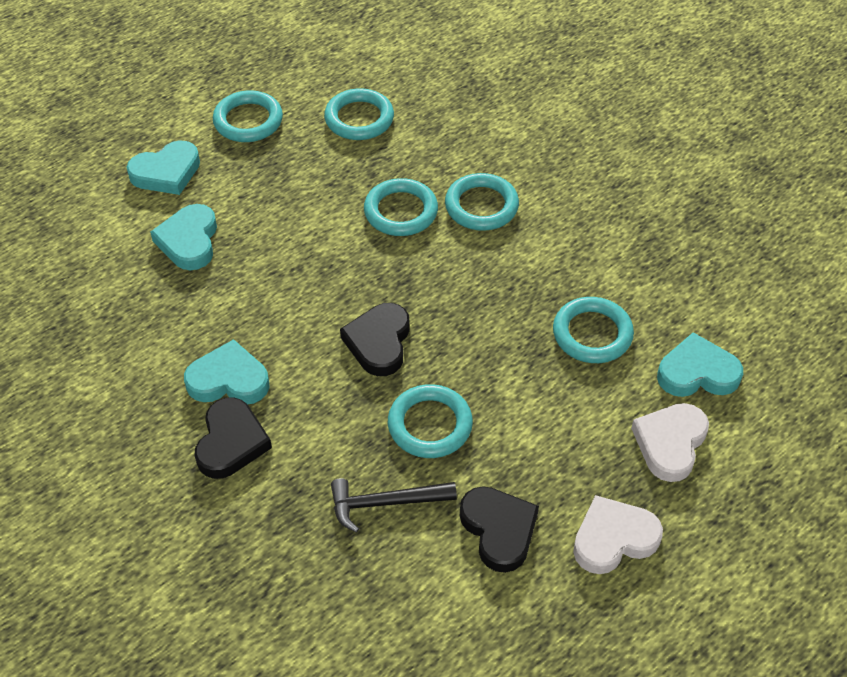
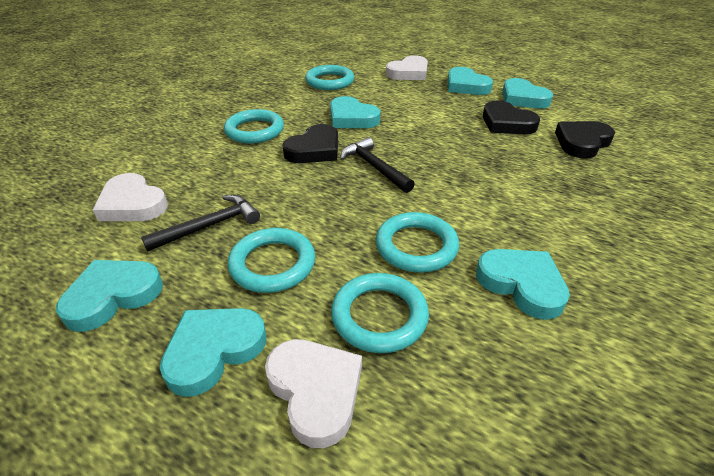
black hammer: [331,478,457,533] = 1 -> [141,195,260,252] [340,137,415,193] = 2
turquoise heart: [126,140,200,195] [150,204,217,270] [184,339,270,404] [657,332,743,397] = 4 -> [56,260,163,332] [160,308,267,397] [330,96,380,128] [447,67,493,95] [476,249,570,320] [502,78,553,109] = 6
turquoise ring: [213,90,283,142] [324,88,394,140] [364,178,438,236] [388,384,473,458] [445,173,519,231] [553,297,634,363] = 6 -> [224,109,284,144] [228,228,315,293] [305,65,354,90] [331,273,429,353] [376,212,459,273] = 5
white heart: [573,495,663,574] [631,403,709,482] = 2 -> [93,173,168,221] [265,339,362,448] [386,55,428,80] = 3

